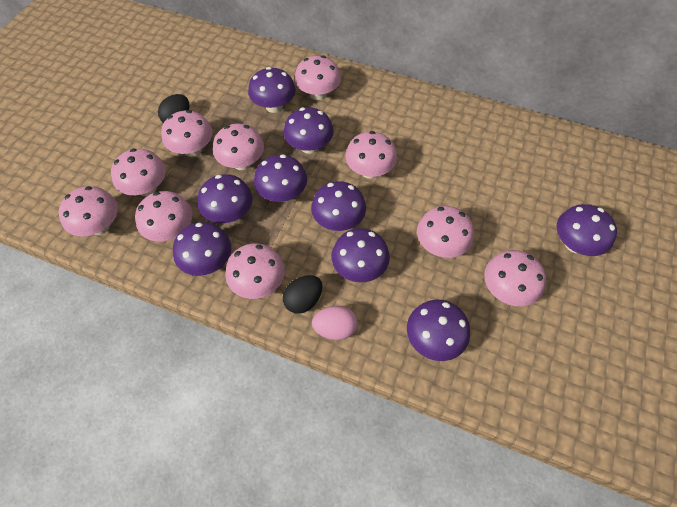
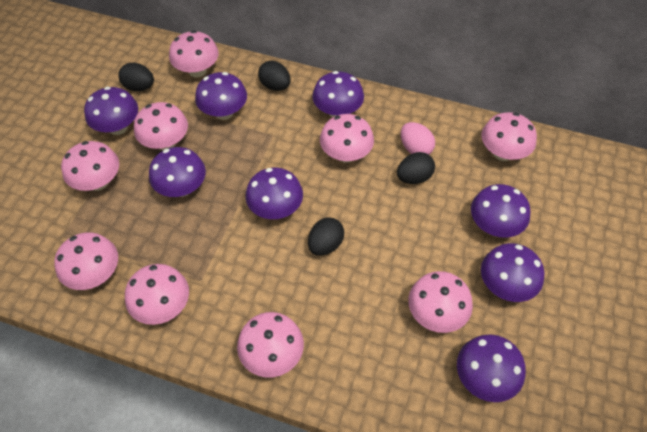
black egg: [158,94,189,123] [283,275,322,314] = 2 -> [118,63,154,91] [258,61,291,91] [308,217,344,256] [397,152,435,184] = 4
pink mushroom: [59,186,118,236] [111,148,166,196] [135,191,192,242] [161,110,213,157] [213,124,264,170] [225,243,285,299] [294,56,341,100] [345,131,397,179] [417,206,474,258] [484,250,546,306] = 10 -> [54,232,118,290] [61,141,119,191] [125,264,189,325] [134,102,188,150] [169,30,219,77] [237,312,304,377] [320,114,374,163] [408,271,473,333] [481,112,537,161] = 9
purple mushroom: [173,222,231,276] [198,174,253,223] [248,67,296,113] [254,154,307,202] [283,107,334,154] [311,181,366,231] [331,228,390,282] [407,299,470,361] [557,204,617,256] = 9 -> [84,87,138,135] [149,147,206,197] [195,72,247,120] [245,168,303,219] [312,71,364,118] [457,334,526,402] [471,184,531,238] [481,243,544,302] = 8

